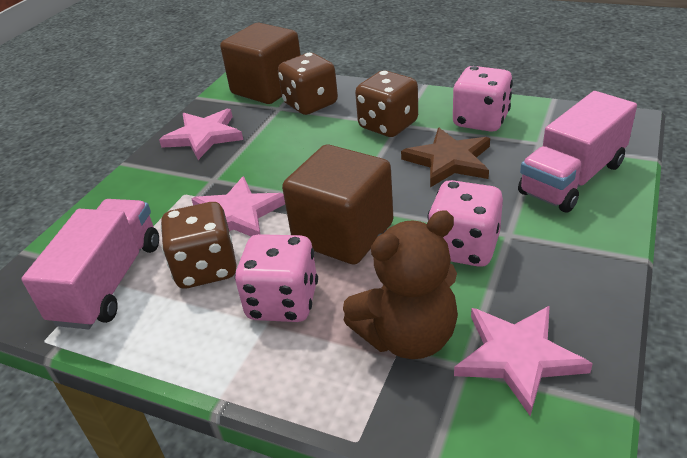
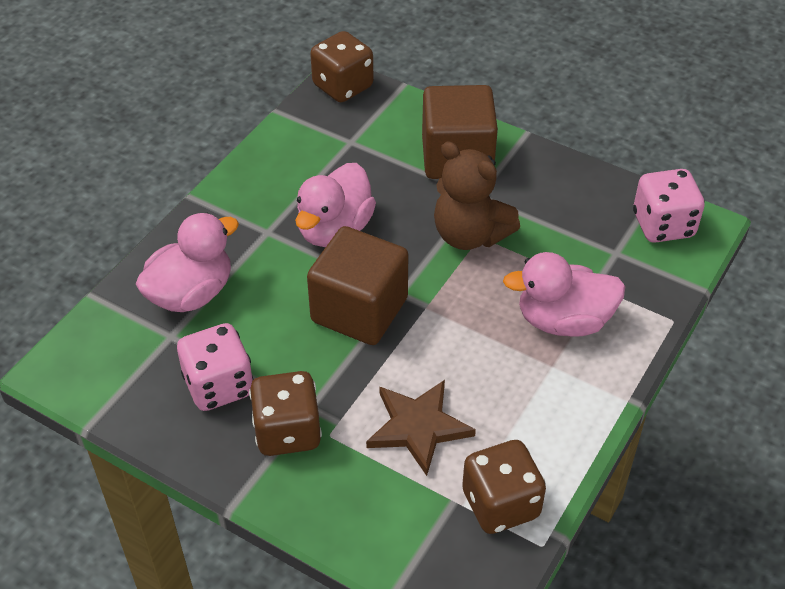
pink dice: [235,234,318,322] [427,180,503,267] [453,66,513,132] = 3 -> [177,323,254,411] [633,169,705,243] = 2
pink duck: none = 0 -> [136,213,239,312] [295,163,376,247] [503,252,625,337] = 3
pink star: [159,109,243,160] [192,176,285,237] [454,306,593,416] = 3 -> none = 0
pink truck: [21,199,159,329] [518,91,637,212] = 2 -> none = 0

